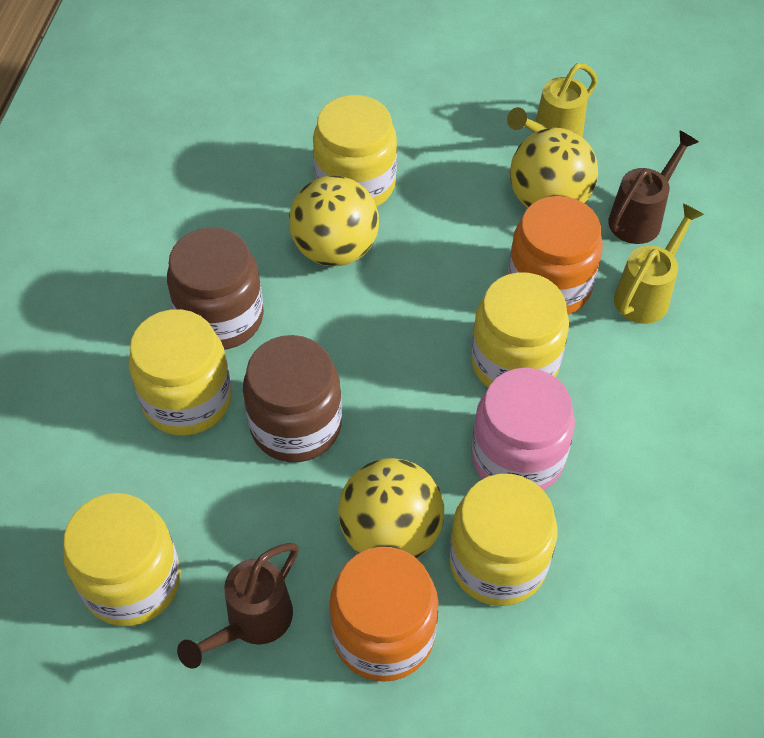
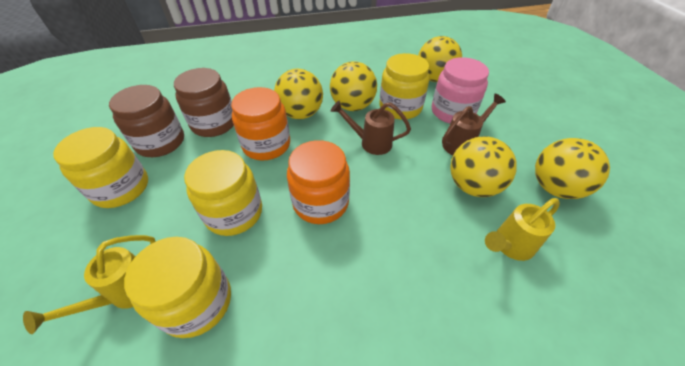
yellow ball: [289,175,379,266] [338,458,444,559] [510,128,598,208] = 3 -> [274,69,323,119] [330,61,377,111] [418,36,462,82] [450,136,517,197] [535,138,610,199] = 5
yellow jar: [63,493,181,626] [129,309,232,436] [313,95,397,207] [449,474,557,606] [471,272,569,387] = 5 -> [53,127,148,208] [124,237,231,338] [184,150,262,236] [379,53,430,120] = 4

